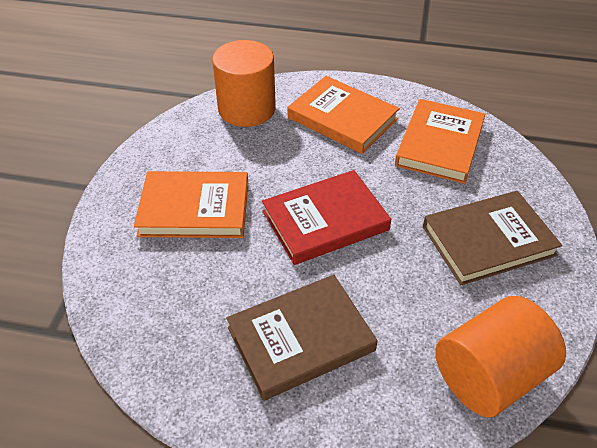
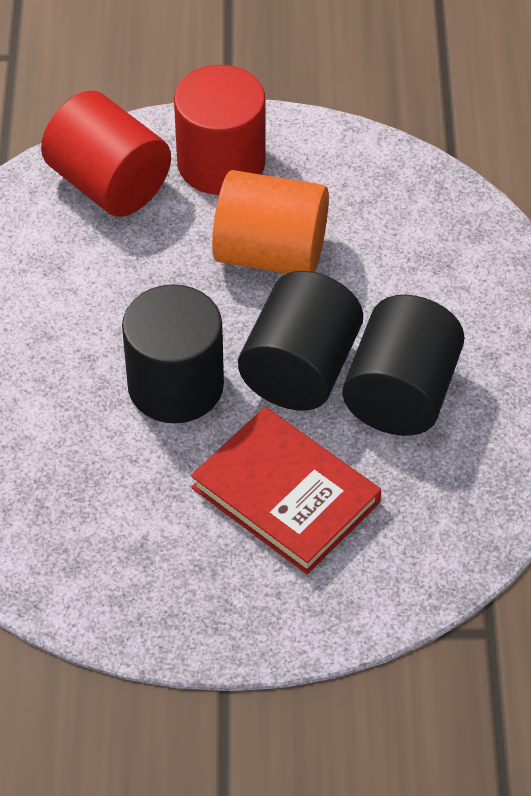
black cylinder: none = 0 -> [122,284,224,423] [238,271,363,411] [342,295,465,436] = 3
brown book: [226,275,378,401] [423,191,562,285] = 2 -> none = 0
orange book: [134,171,248,238] [288,76,400,154] [395,99,485,184] = 3 -> none = 0
orange cylinder: [212,40,276,127] [435,296,566,417] = 2 -> [212,170,329,274] = 1
red cylinder: none = 0 -> [41,91,171,217] [174,65,265,195] = 2

